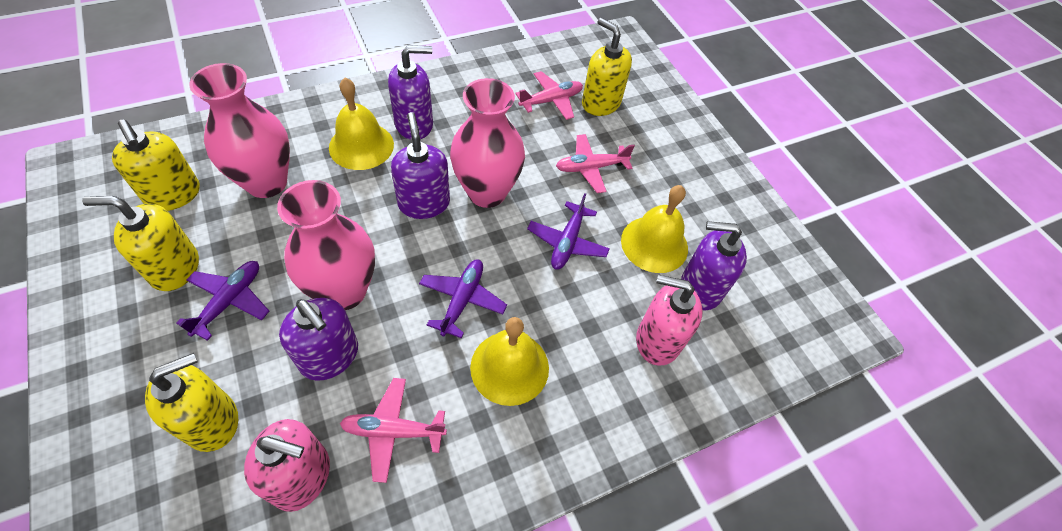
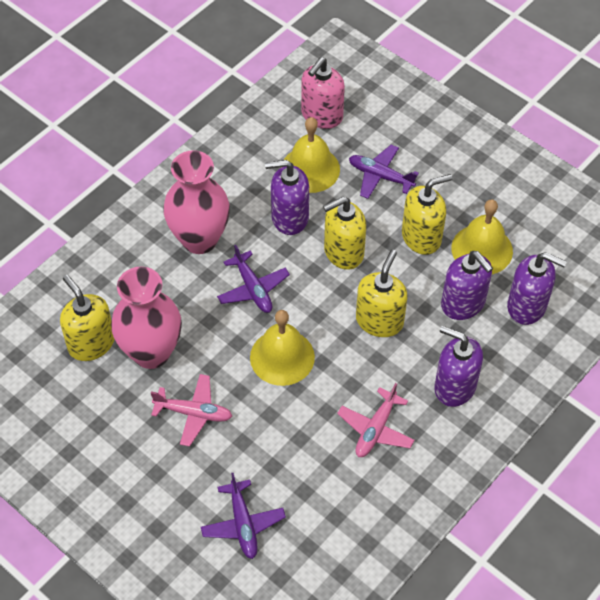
pink plane: [340,378,447,483] [515,71,583,120] [556,134,635,193] = 3 -> [151,374,232,447] [337,383,415,457] = 2
pink soap dispenser: [244,419,330,512] [636,275,703,366] = 2 -> [301,57,345,129] = 1
pink vase: [189,63,290,198] [277,180,375,310] [450,78,525,208] = 3 -> [111,267,182,369] [163,150,230,254] = 2

